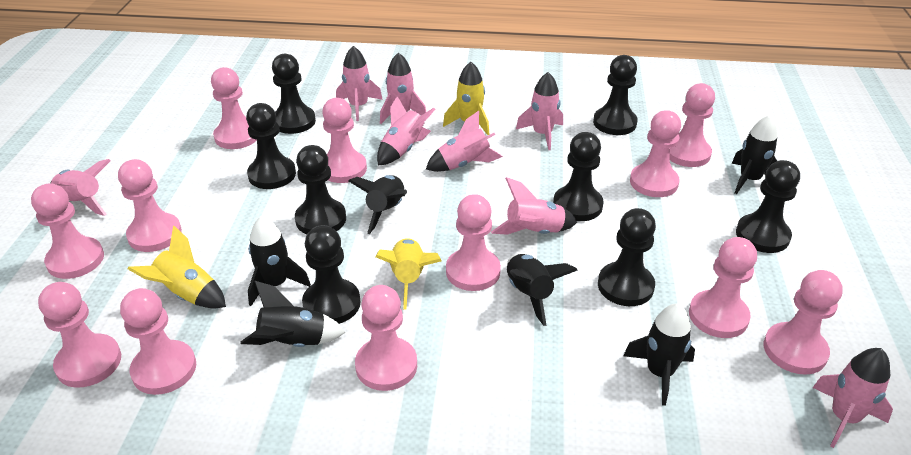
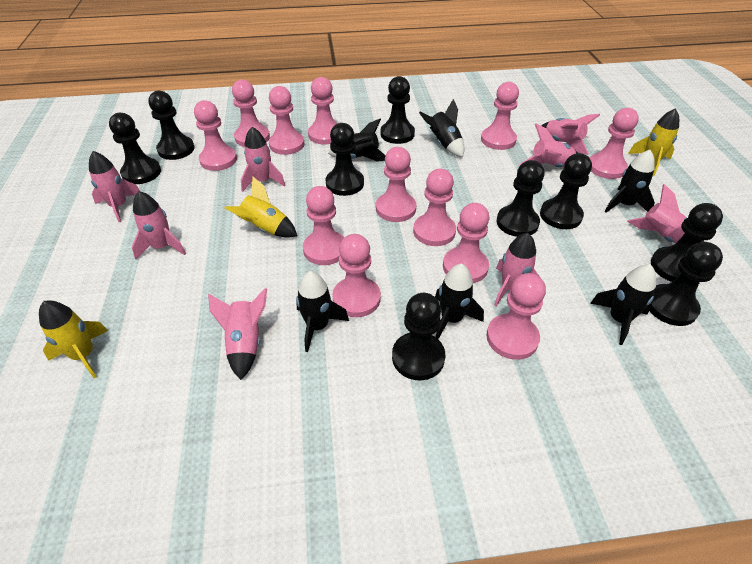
black pawn: [246,103,296,189] [272,54,316,134] [295,145,346,234] [302,225,361,324] [553,132,604,221] [593,55,638,135] [598,208,656,306] [736,160,800,253] = 8 -> [109,113,161,184] [148,91,194,160] [325,123,364,196] [381,76,415,144] [392,293,445,380] [496,160,545,237] [540,153,592,229] [649,242,723,326] [651,203,723,282] = 9

